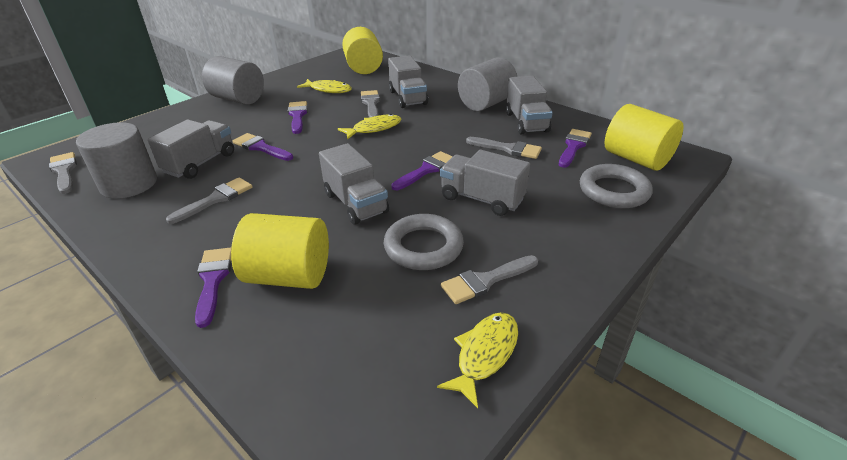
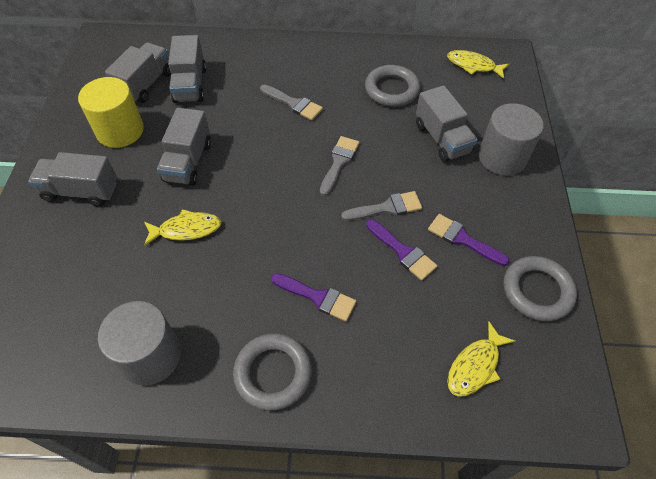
grey brush: [49,152,77,194] [166,177,253,224] [361,90,380,118] [441,255,538,304] [466,137,542,159] = 5 -> [260,84,323,120] [320,136,359,196] [341,191,422,221] = 3
grey cylinder: [76,122,157,199] [202,56,264,105] [458,57,517,111] = 3 -> [98,301,181,386] [479,103,544,176] = 2
grey ring: [384,214,464,270] [580,164,653,208] = 2 -> [233,333,312,410] [365,65,420,107] [503,256,577,321] = 3
purple brush: [195,248,232,328] [232,133,293,161] [288,101,308,134] [391,151,453,190] [559,129,592,168] = 5 -> [271,273,356,321] [366,219,437,281] [428,214,509,266] = 3
yellow cylinder: [231,213,329,289] [342,27,383,74] [605,104,684,171] = 3 -> [78,77,144,148] = 1

